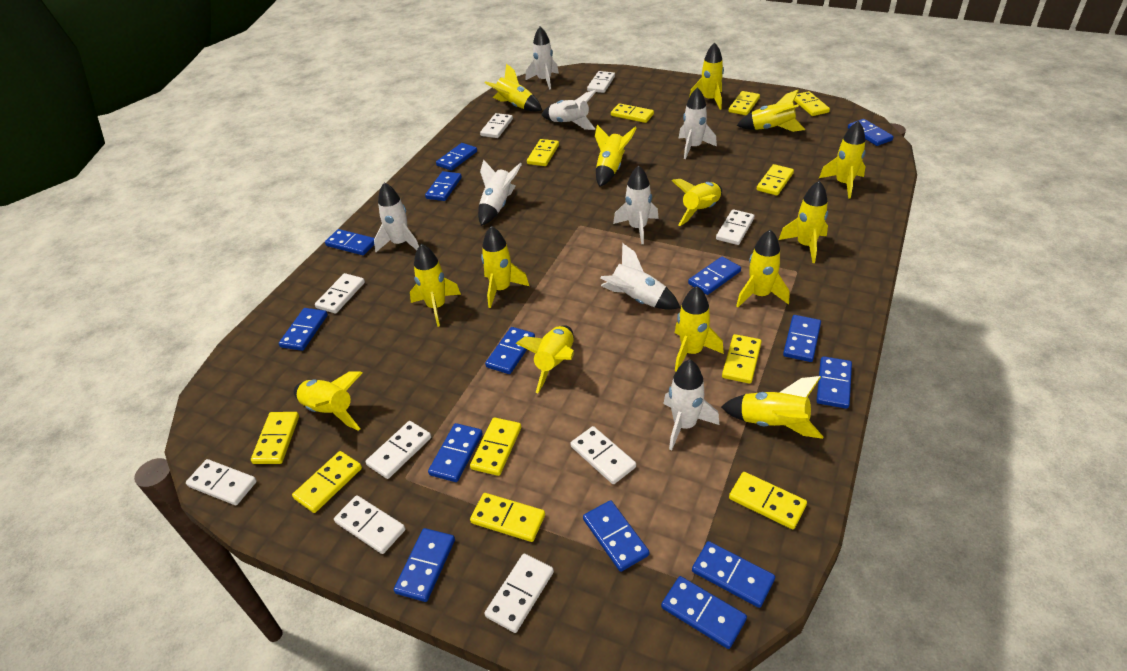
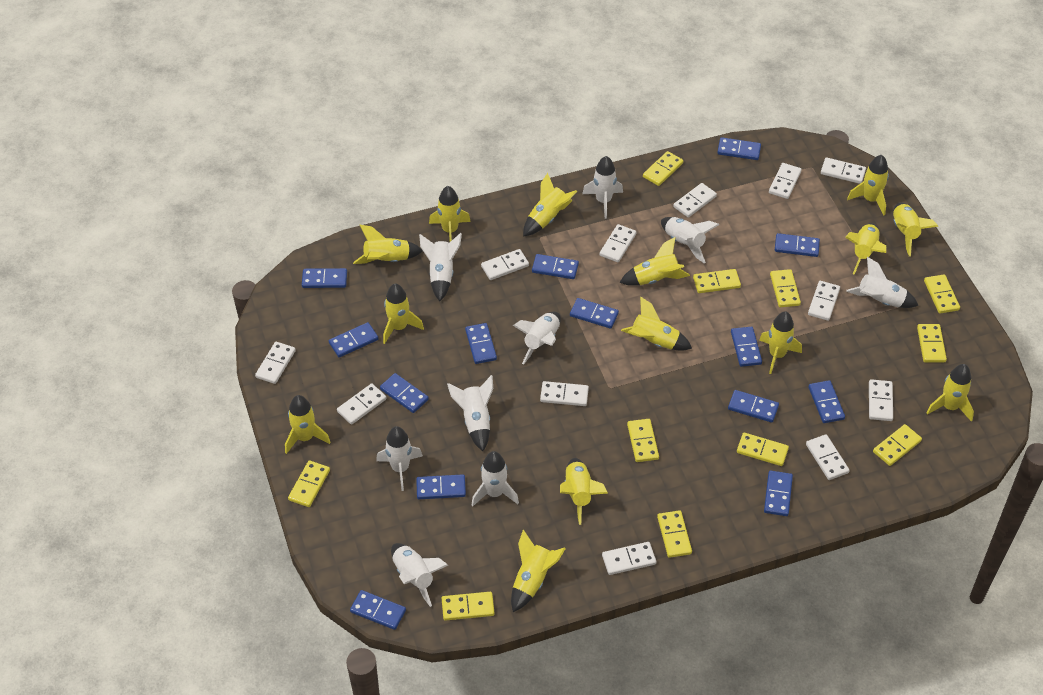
white domino: [186,459,257,505] [315,273,365,313] [334,495,405,554] [365,421,431,479] [480,113,513,138] [484,554,554,633] [570,426,636,484] [587,71,615,93] [716,209,754,245] = 9 -> [255,342,296,384] [337,383,387,425] [481,249,529,280] [540,381,589,406] [600,224,636,262] [602,542,656,575] [673,183,717,218] [769,163,802,199] [806,434,850,480] [808,281,840,321] [821,157,866,184] [869,379,893,421] = 12
white rocket: [374,182,419,252] [478,160,522,226] [526,26,559,90] [542,90,596,130] [600,243,680,310] [613,165,659,244] [663,359,719,450] [679,87,717,159] = 8 -> [376,426,423,491] [391,543,448,607] [419,233,462,301] [447,375,493,451] [472,451,519,506] [513,312,561,364] [582,156,623,219] [661,217,719,264] [846,257,919,308] = 9

